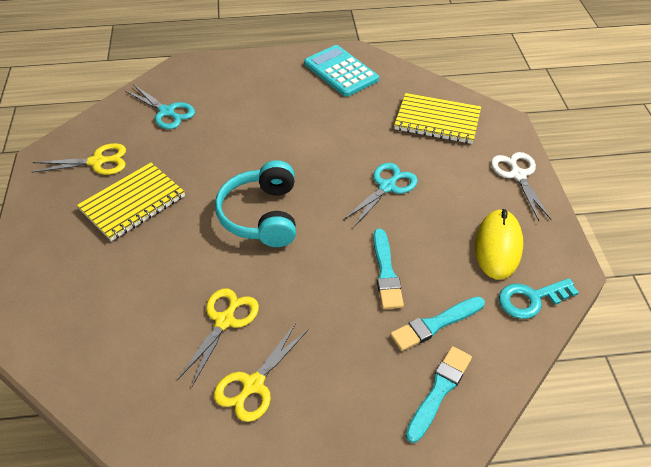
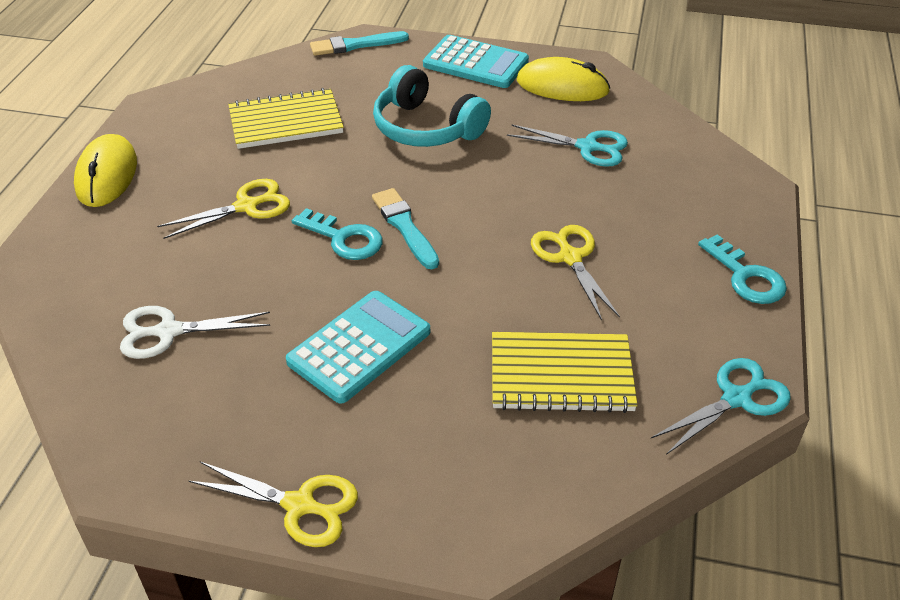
turquoise brush: [373,229,404,309] [390,297,485,351] [406,346,472,443] = 3 -> [310,31,409,56] [372,188,439,269] = 2
turquoise calculator: [304,45,379,97] = 1 -> [286,291,430,404] [423,35,529,88] = 2
turquoise key: [499,278,579,319] = 1 -> [292,208,383,260] [698,234,787,304] = 2
yellow mouse: [475,209,523,279] = 1 -> [74,134,137,207] [517,57,610,101] = 2

